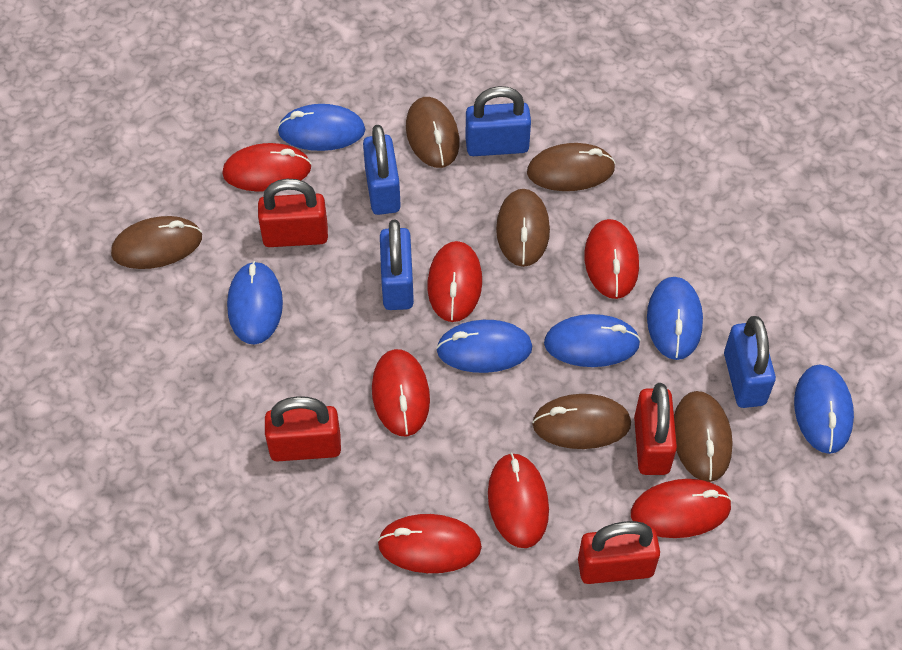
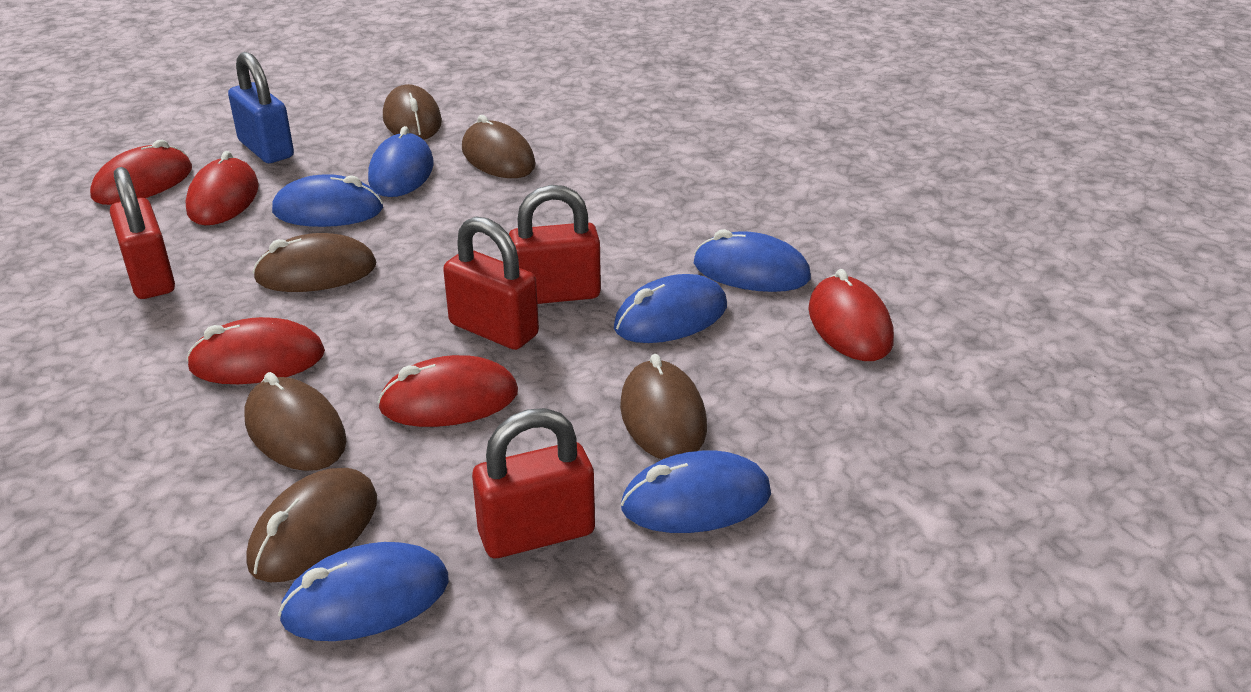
blue padlock: [363,125,401,215] [380,220,414,310] [465,86,531,156] [724,316,776,408] = 4 -> [228,52,294,163] = 1
red mouse: [222,143,311,192] [372,349,430,437] [377,514,482,573] [428,241,482,322] [488,453,549,548] [584,219,639,299] [631,479,732,538] = 7 -> [90,140,192,205] [185,151,259,225] [186,317,325,384] [377,355,518,427] [808,269,894,361] = 5

